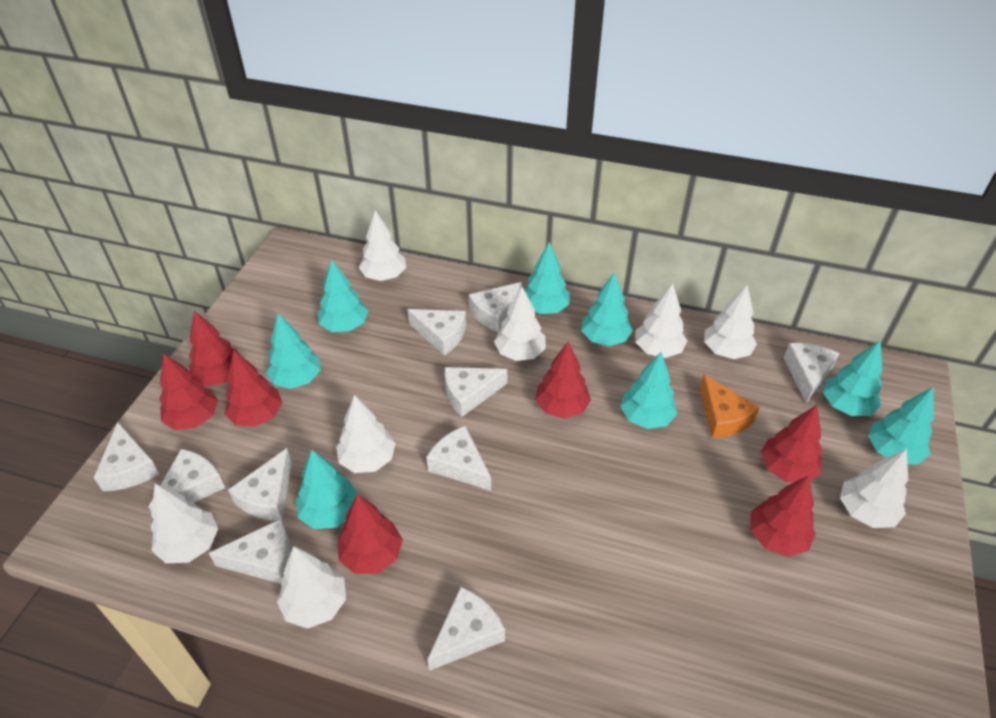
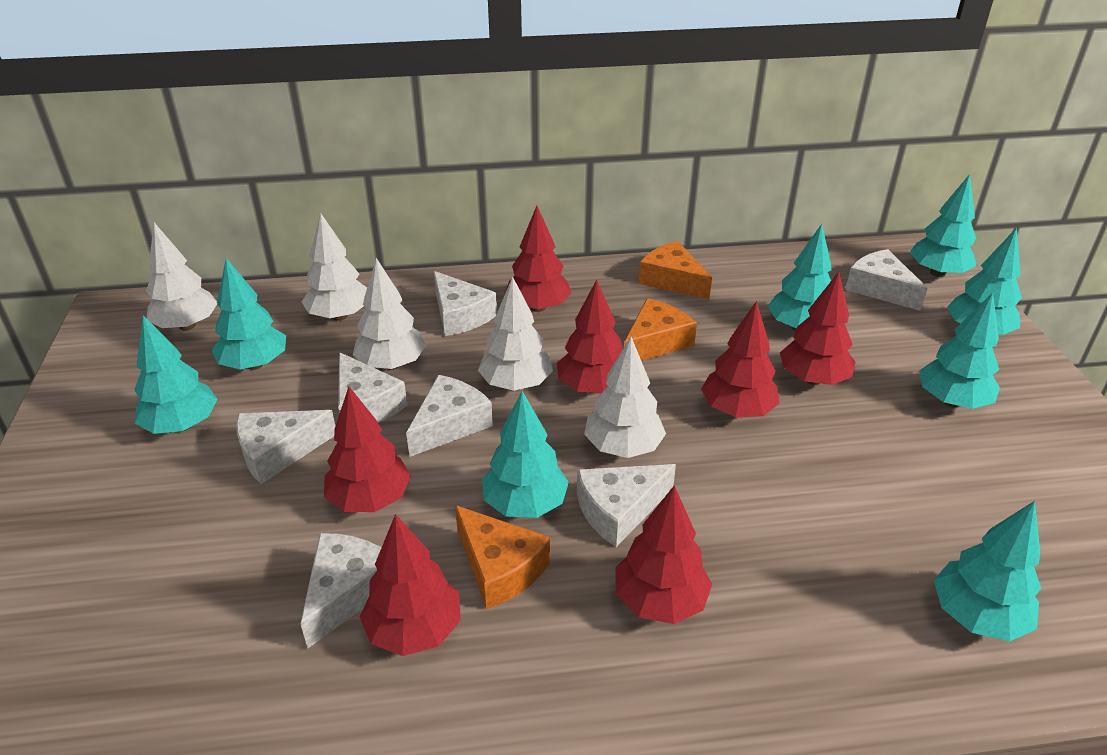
orange cheese: [700,374,760,438] = 1 -> [455,505,550,609] [624,298,697,361] [639,241,712,300] = 3
white cheese: [94,422,159,491] [148,449,225,512] [209,519,291,584] [228,448,292,520] [407,309,466,355] [426,426,491,491] [427,587,505,671] [445,367,507,417] [469,282,522,332] [784,343,840,403] = 10 -> [236,410,335,484] [300,533,382,648] [338,352,408,422] [406,375,493,457] [434,271,497,336] [577,464,676,547] [845,249,928,311] = 7
white tree: [151,484,218,563] [277,546,346,629] [336,395,395,473] [359,210,406,281] [494,287,546,361] [635,283,687,358] [704,285,757,359] [840,449,908,528] = 8 -> [146,222,217,331] [302,213,367,321] [353,258,426,370] [478,276,553,391] [584,337,666,458] = 5

